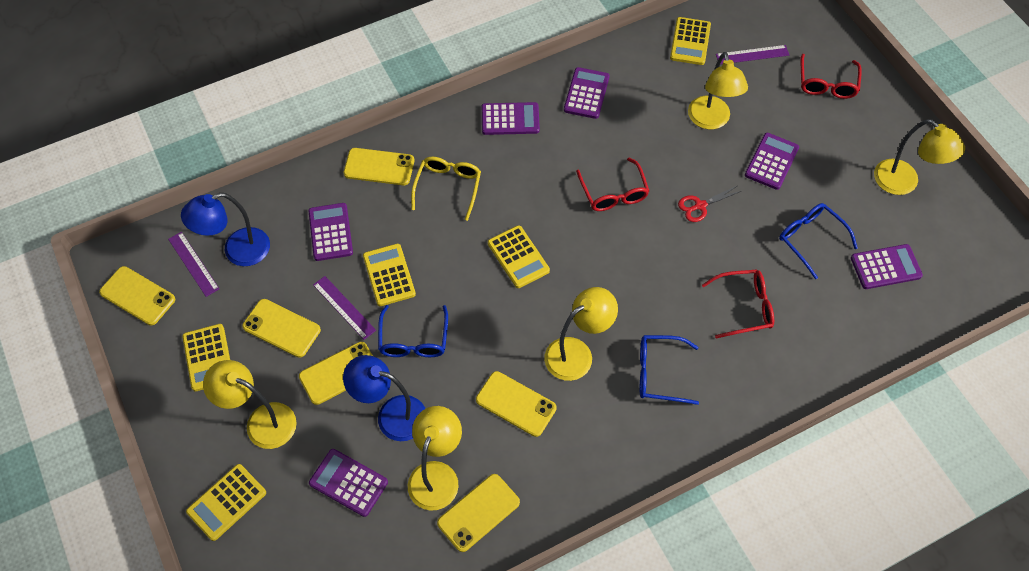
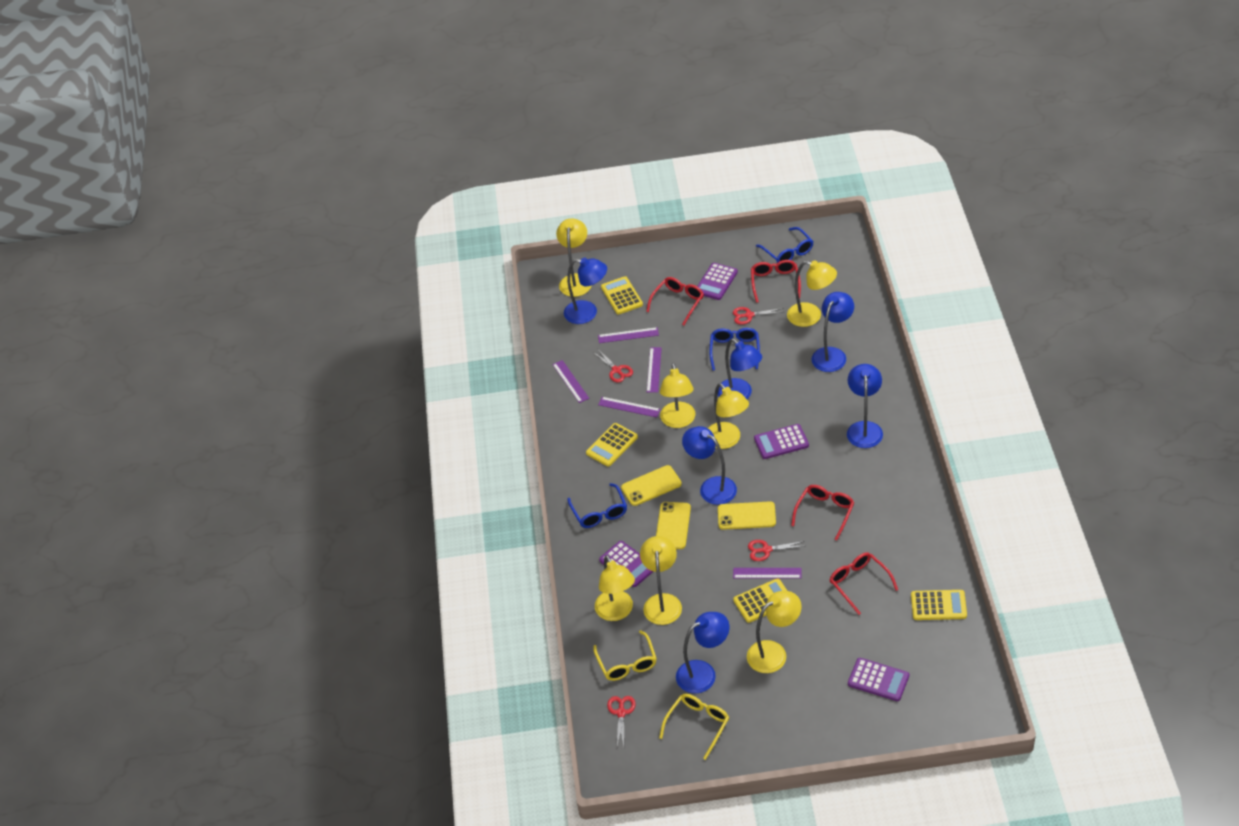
blue lamp: [181,193,270,266] [343,355,425,441] = 2 -> [564,257,607,324] [676,612,729,694] [682,426,737,505] [718,339,762,399] [811,292,854,372] [847,364,883,448] = 6
purple calculator: [309,203,353,261] [309,449,388,517] [482,102,540,135] [564,67,610,119] [745,133,799,190] [851,244,923,289] = 6 -> [599,541,654,587] [697,263,738,300] [754,424,809,459] [848,658,909,701] = 4
purple ruler: [168,232,219,297] [313,276,376,340] [716,45,789,65] = 3 -> [552,360,589,403] [598,327,659,343] [598,397,661,418] [647,347,662,393] [733,568,802,578] = 5
red glasses: [576,158,649,211] [702,270,774,339] [800,54,862,99] = 3 -> [646,277,704,325] [751,260,801,303] [791,485,855,541] [830,552,898,615] = 4
red scissors: [678,186,741,222] = 1 -> [593,349,633,383] [607,696,636,746] [733,307,784,325] [748,540,805,561] = 4
yellow calculator: [182,324,230,391] [186,464,266,541] [363,244,416,306] [488,225,550,288] [670,17,711,65] = 5 -> [586,423,638,467] [601,276,643,314] [733,579,787,623] [911,590,967,620] = 4
yellow glasses: [411,157,481,221] = 1 -> [593,630,657,681] [659,694,729,760] = 2
yellow lamp: [203,360,297,449] [408,406,462,511] [544,287,618,381] [688,52,748,129] [874,119,965,195] = 5 -> [556,218,592,297] [595,555,635,621] [640,536,682,625] [660,363,695,428] [708,383,749,449] [747,591,802,673] [787,260,837,327] = 7
yellow phone: [99,266,175,325] [242,299,321,358] [299,342,373,405] [344,148,414,185] [437,474,520,552] [476,371,557,437] = 6 -> [621,465,682,506] [656,502,691,549] [718,501,776,530] = 3

